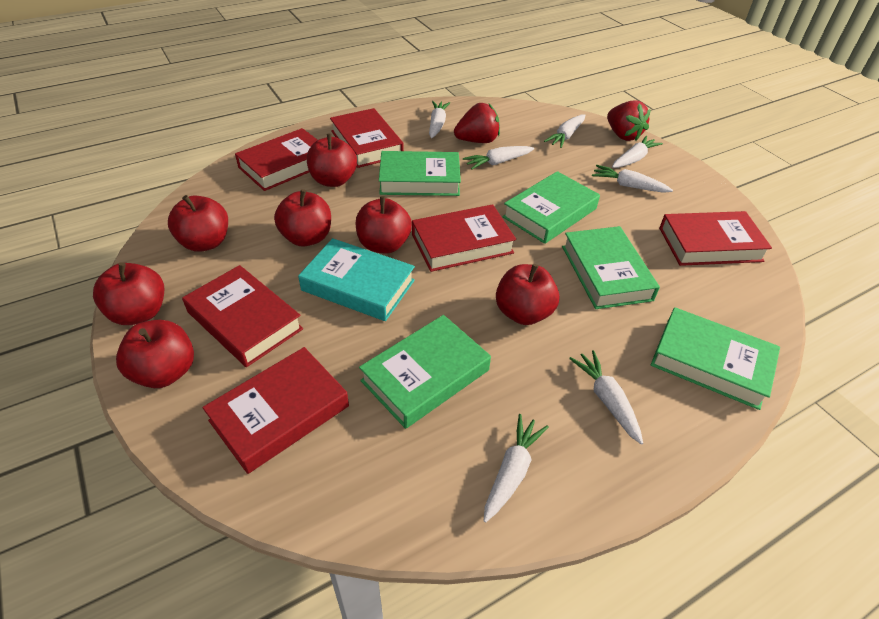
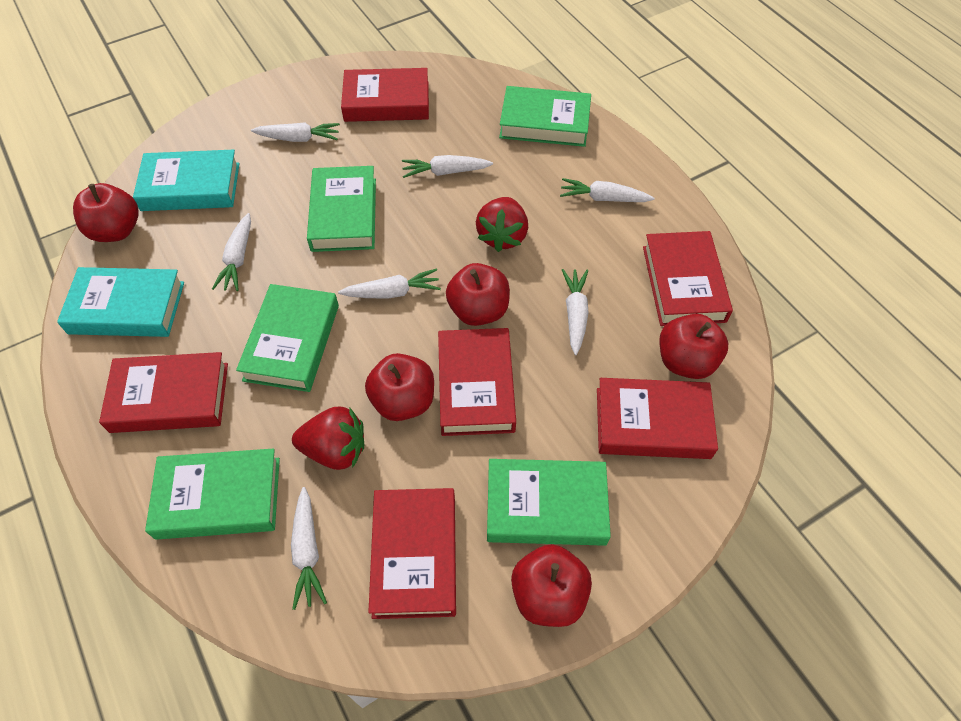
red apple: [93,262,164,325] [116,320,194,388] [168,195,228,252] [274,189,331,247] [307,134,357,187] [356,196,412,254] [496,264,559,325] = 7 -> [73,183,138,242] [365,353,434,421] [446,263,510,326] [511,544,592,627] [659,314,728,379] = 5
turquoise book: [298,238,415,321] = 1 -> [57,267,184,337] [133,149,240,211] = 2

